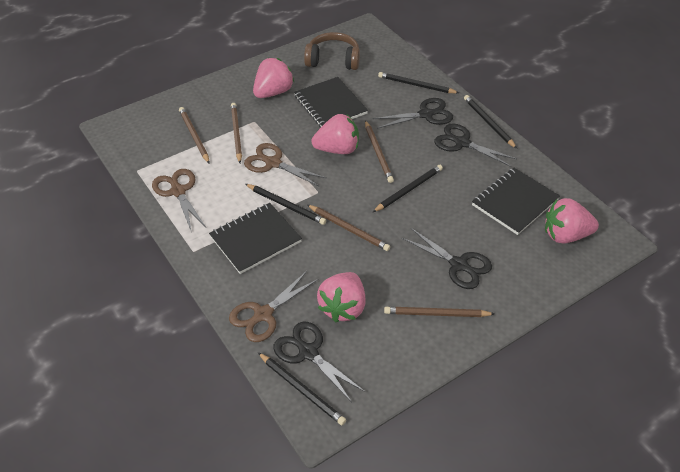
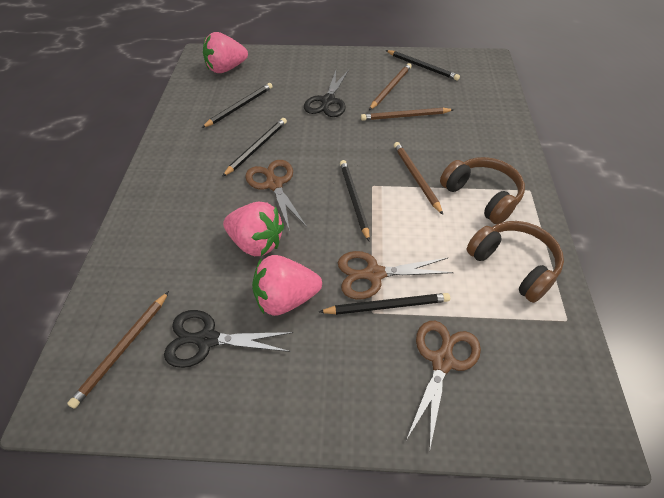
black notebook: [209,203,302,274] [294,77,368,128] [472,168,560,235] = 3 -> none = 0
black scissors: [274,321,365,402] [373,98,453,129] [402,228,492,289] [434,124,517,167] = 4 -> [164,310,293,368] [304,70,349,117] = 2
brown headphones: [304,32,360,70] = 1 -> [440,157,525,224] [467,221,564,303] = 2
brown pencil: [179,107,210,164] [231,103,242,163] [308,205,390,251] [365,120,394,183] [384,307,495,317] = 5 -> [67,291,169,409] [361,108,454,121] [369,63,412,110] [394,142,443,215] = 4
pink strawberry: [253,58,294,98] [311,114,359,154] [317,272,366,322] [545,198,599,244] = 4 -> [203,32,248,73] [223,202,284,256] [252,255,322,316] = 3

